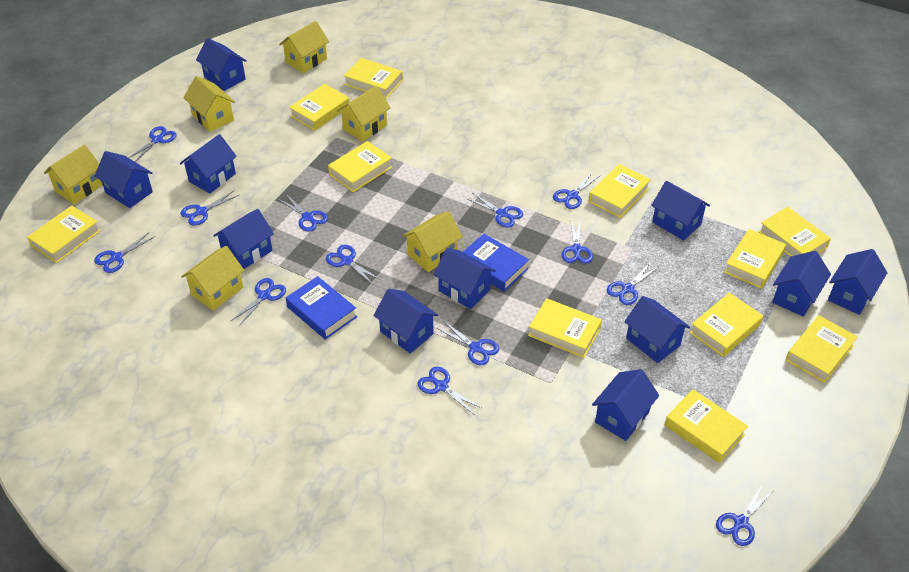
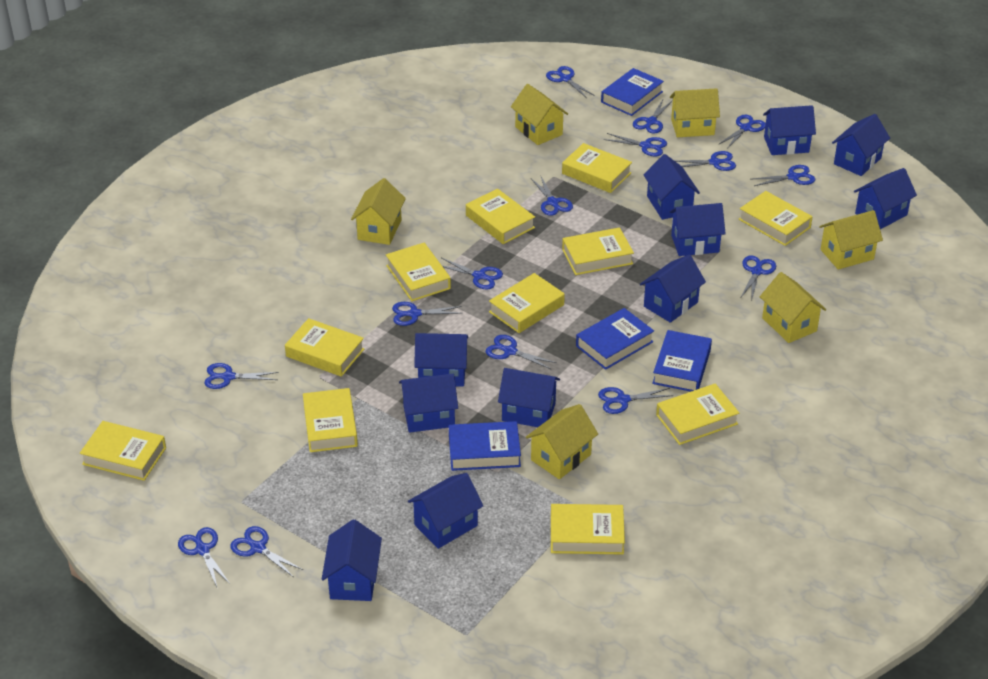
blue book: [286,276,357,340] [463,234,529,292] = 2 -> [449,421,521,471] [576,308,654,370] [601,68,664,116] [652,330,712,392] = 4
blue scissors: [94,232,154,273] [128,126,177,162] [180,190,239,226] [231,278,286,326] [278,193,328,232] [326,245,381,284] [417,367,482,414] [437,321,499,365] [466,193,523,227] [553,173,600,209] [561,219,593,263] [607,263,658,305] [716,484,774,546] = 13 -> [178,527,230,587] [204,363,279,389] [230,526,303,577] [392,302,462,326] [442,258,503,289] [486,335,557,370] [531,175,573,216] [546,66,595,98] [598,387,674,414] [604,133,667,156] [633,100,673,134] [675,151,736,171] [718,115,766,149] [741,255,776,298] [752,165,815,186] = 15

